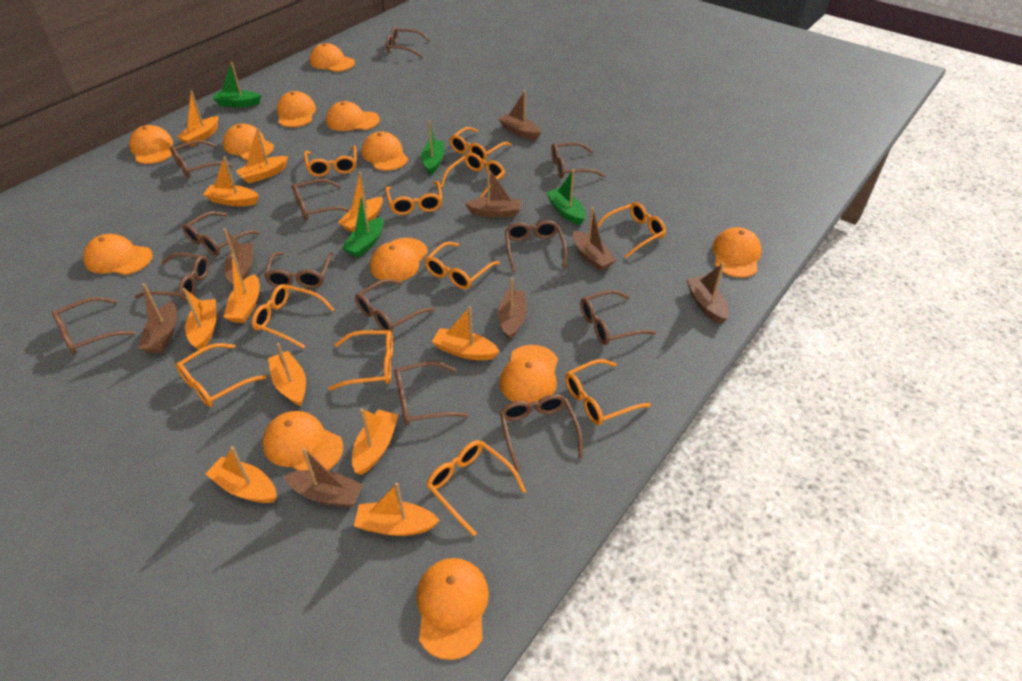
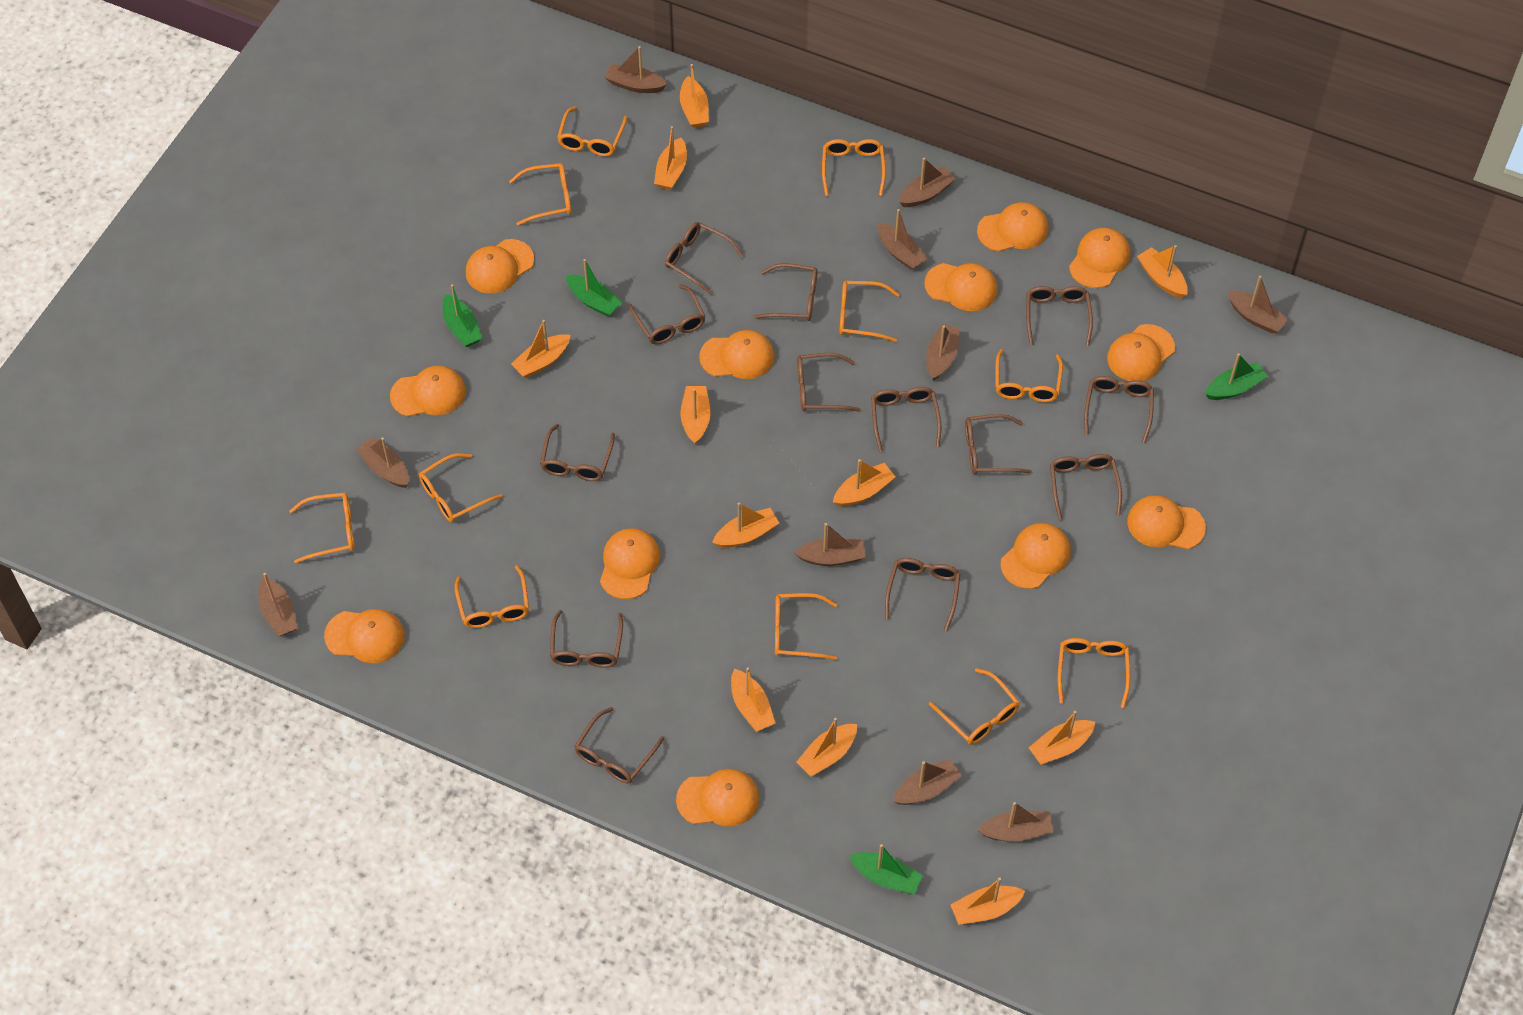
brown boat: [139,283,177,353] [223,228,253,284] [284,448,363,507] [465,167,521,218] [498,278,527,340] [499,90,541,140] [573,207,616,271] [686,263,729,324] = 8 -> [258,573,298,636] [357,437,409,488] [605,46,667,93] [795,523,866,566] [877,209,928,270] [893,759,962,805] [899,158,956,207] [926,324,961,381] [978,802,1054,841] [1228,276,1289,334] = 10

